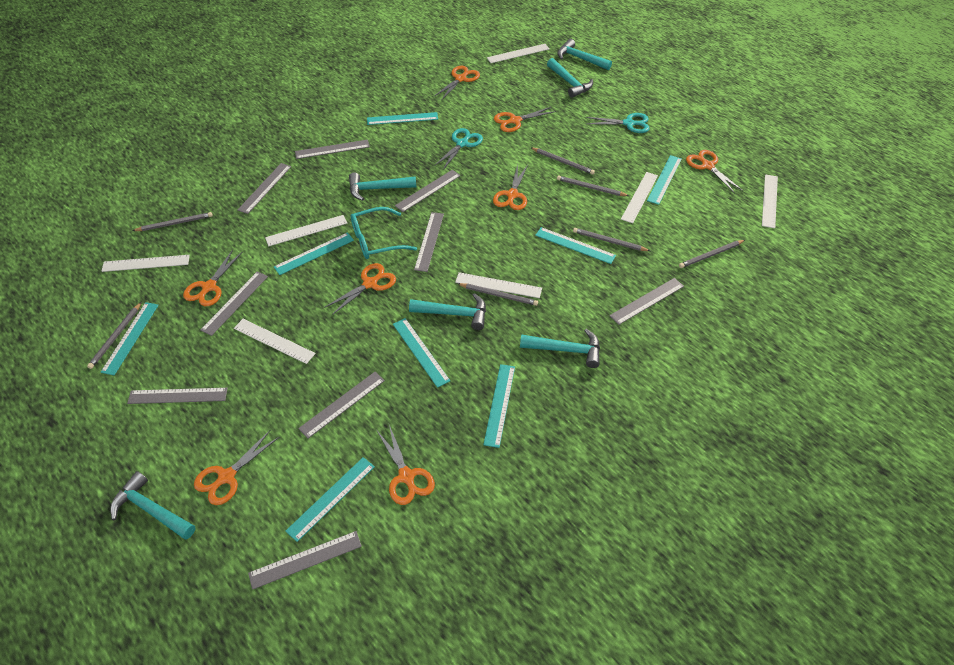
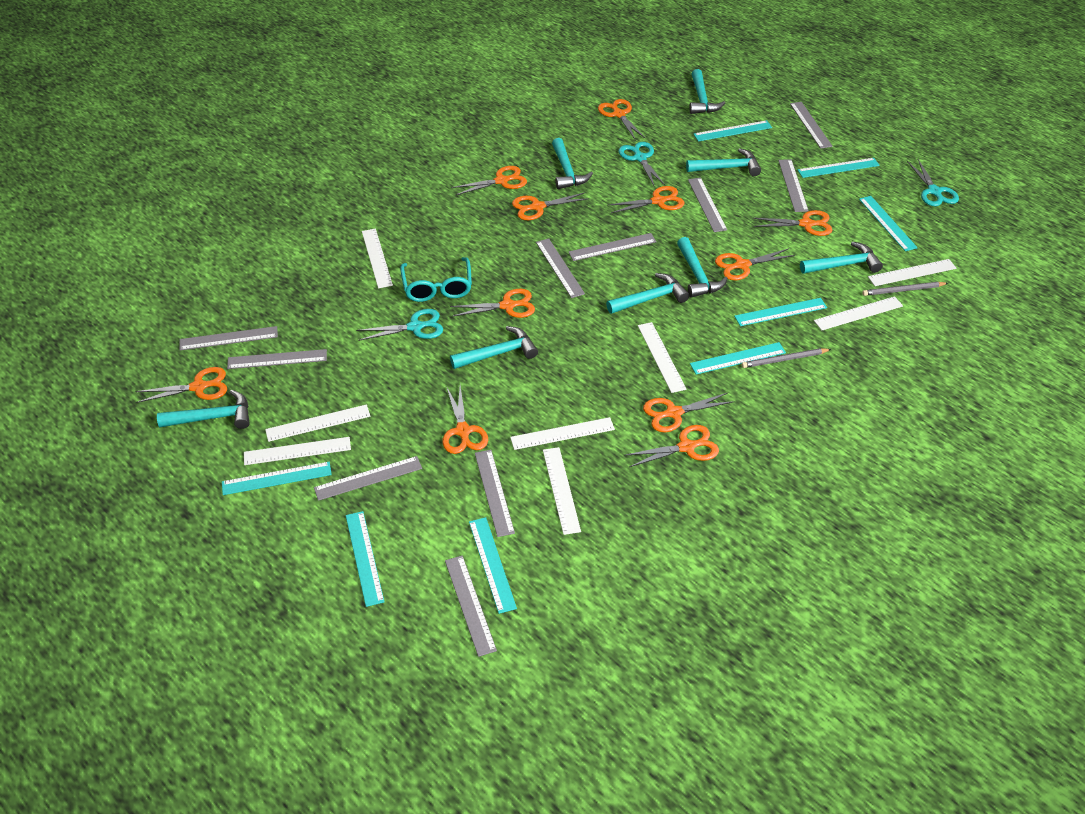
grey pencil: [87,302,141,369] [132,212,213,231] [457,283,538,306] [530,147,595,175] [557,175,629,196] [573,228,650,251] [679,240,745,268] = 7 -> [742,348,831,368] [862,282,948,296] = 2
grey ruler: [127,388,228,404] [200,271,268,336] [238,163,291,214] [248,531,362,590] [295,140,370,159] [298,372,385,438] [395,170,461,212] [414,212,444,272] [609,278,684,325] = 9 -> [179,326,278,350] [227,349,327,369] [314,456,422,501] [445,556,497,657] [475,450,515,537] [536,239,585,298] [569,233,656,261] [688,178,727,232] [778,159,809,212] [790,102,833,149] = 10
orange scissors: [183,250,242,306] [194,430,279,505] [324,263,396,315] [377,425,435,505] [434,66,480,101] [493,164,528,210] [494,107,556,132] [686,150,743,193] = 8 -> [135,367,227,403] [442,386,488,454] [450,289,535,318] [451,166,527,195] [512,192,589,220] [598,99,645,139] [608,186,684,213] [624,425,719,467] [643,393,734,432] [715,248,795,280] [753,210,832,236] = 11
turquoise hammer: [110,471,195,540] [349,172,416,201] [409,293,486,330] [520,329,600,368] [547,58,593,98] [558,39,612,70] = 6 -> [157,390,250,429] [450,326,538,369] [552,138,593,189] [606,273,689,314] [677,237,728,298] [686,148,761,176] [689,69,725,114] [800,242,883,274] = 8
turquoise scissors: [434,128,483,170] [586,113,650,133] = 2 -> [356,309,443,341] [619,142,665,187] [907,159,959,206] = 3
white ruler: [101,255,190,272] [234,319,316,364] [265,215,347,246] [455,272,542,298] [487,44,549,63] [621,172,658,223] [762,174,778,228] = 7 -> [244,437,351,465] [265,404,370,442] [362,229,393,288] [510,417,615,450] [543,447,581,535] [638,322,686,393] [814,296,903,330] [868,259,956,286] = 8

